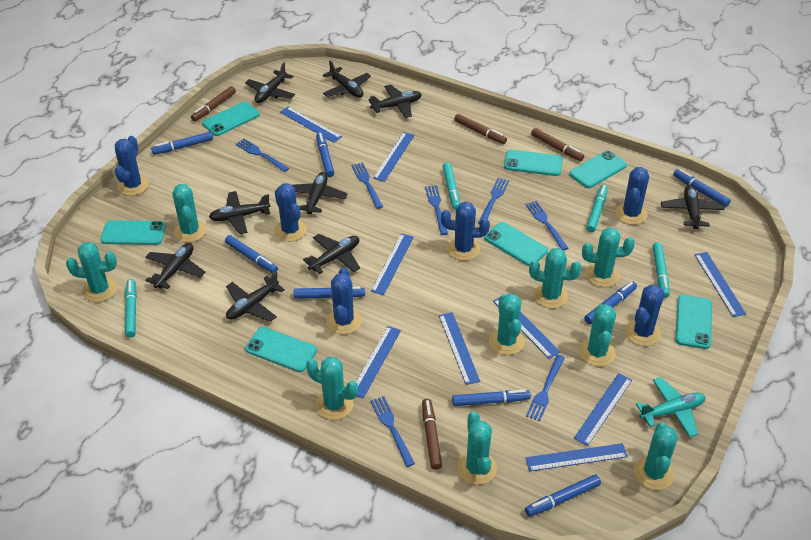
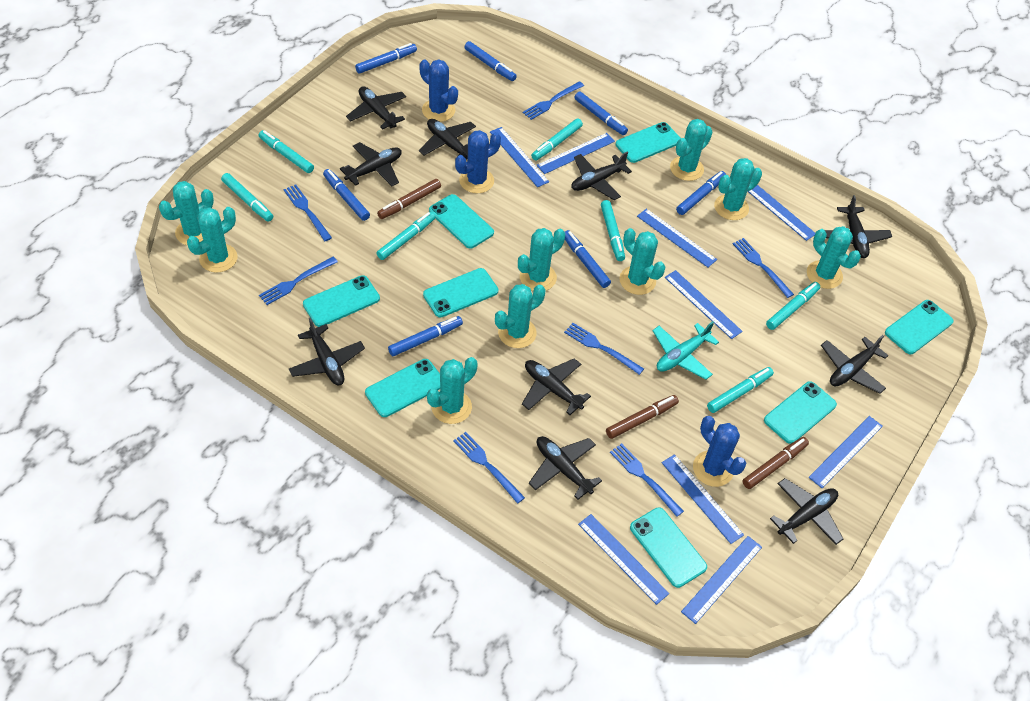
black plane: [145,243,205,289] [209,191,271,234] [226,271,285,322] [245,63,295,103] [292,172,348,214] [303,234,360,274] [323,60,371,98] [369,84,422,118] [661,185,725,229] = 9 -> [289,317,365,385] [340,142,402,186] [346,86,406,130] [419,119,476,159] [522,358,591,415] [529,436,602,500] [572,152,632,200] [770,478,843,545] [821,335,888,394] [825,195,892,258] = 10
blue cactus: [115,136,149,196] [274,183,307,242] [326,267,362,334] [441,201,490,261] [615,167,649,225] [625,284,665,346] = 6 -> [419,59,458,122] [455,130,501,193] [693,416,746,487] = 3
blue marker: [151,132,213,155] [225,235,278,273] [293,287,365,299] [316,133,334,177] [452,390,531,406] [525,475,601,517] [584,281,637,324] [673,169,731,207] = 8 -> [323,169,370,221] [355,43,417,73] [388,316,463,356] [464,41,517,81] [565,230,611,288] [574,91,628,135] [676,171,726,215] = 7
brown marker: [191,86,236,122] [422,398,442,470] [454,114,507,144] [531,128,584,161] = 4 -> [377,179,441,219] [606,395,679,439] [742,437,809,489] = 3
turquoise marker: [125,279,137,338] [443,162,460,210] [586,185,608,232] [653,242,670,298] = 4 -> [221,173,273,222] [259,130,314,173] [376,212,435,260] [531,118,583,161] [601,200,625,261] [707,367,774,413] [766,282,820,330] = 7
turquoise phone: [101,220,166,245] [202,102,260,136] [245,327,317,372] [484,222,548,266] [504,150,563,176] [569,151,627,188] [675,295,712,349] = 7 -> [303,275,380,327] [365,359,440,417] [423,268,498,317] [429,194,494,249] [616,122,681,163] [630,507,707,588] [764,381,837,444] [885,300,954,354] = 8

